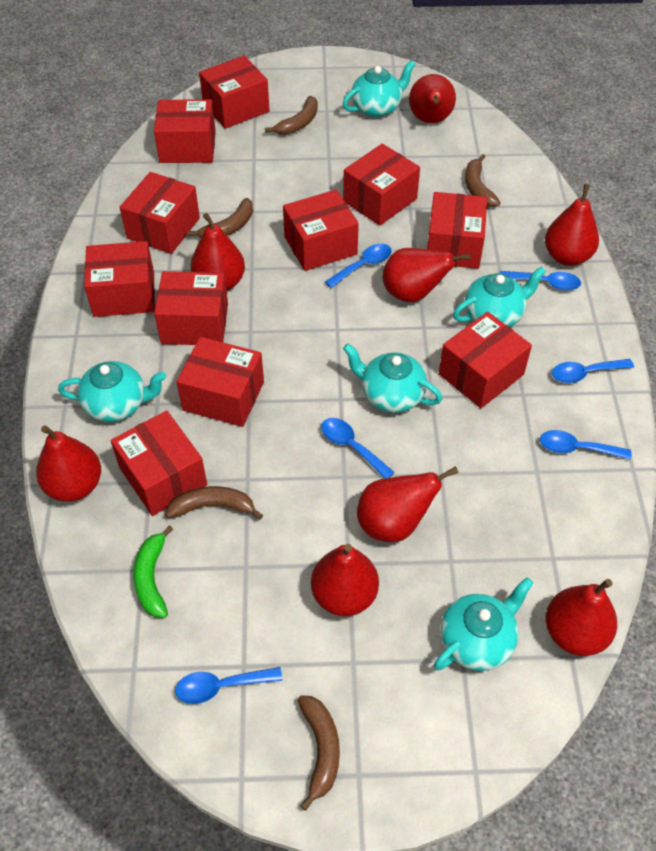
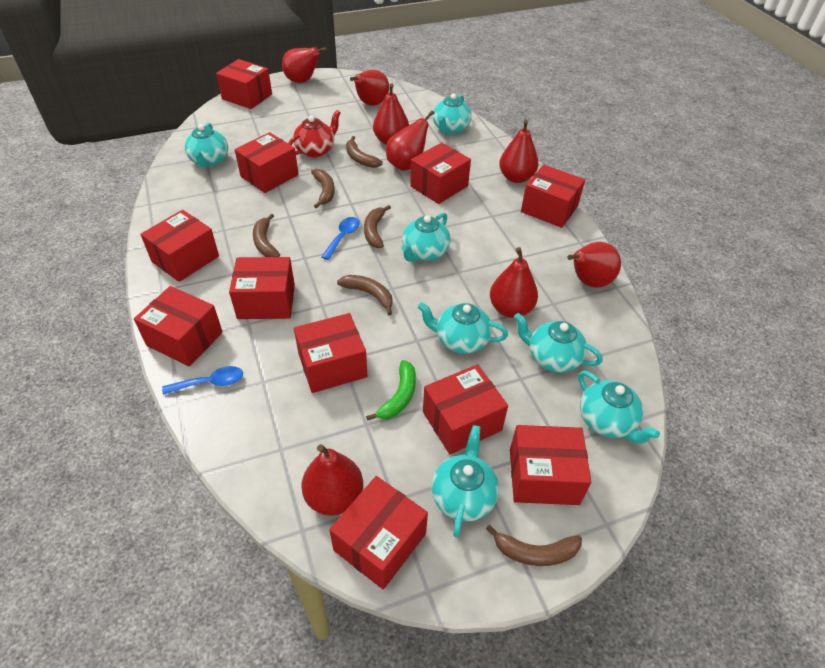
blue spoon: [175,667,282,704] [321,418,394,479] [325,244,392,288] [500,271,581,291] [540,430,632,460] [552,359,634,383] = 6 -> [162,366,243,395] [321,217,360,260] = 2
brown banana: [166,486,263,520] [187,198,253,238] [265,96,318,135] [298,695,340,811] [465,154,501,207] = 5 -> [253,213,280,257] [311,169,335,208] [337,275,393,315] [346,136,383,168] [364,205,391,248] [486,525,582,566] = 6
red teapot: none = 0 -> [288,110,341,157] = 1
turquoise teapot: [58,361,166,422] [343,60,416,117] [343,344,442,413] [434,577,533,671] [453,266,546,327] = 5 -> [184,123,228,168] [401,212,451,262] [417,302,508,354] [431,425,499,537] [433,94,472,134] [514,313,603,373] [578,371,660,444] = 7

